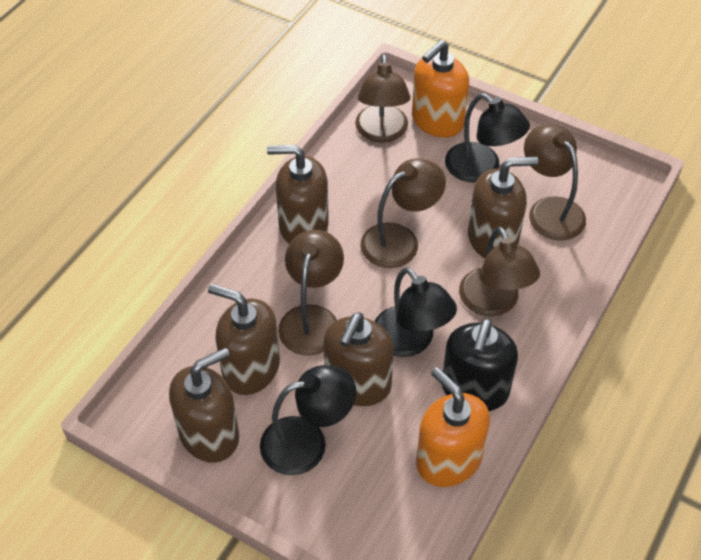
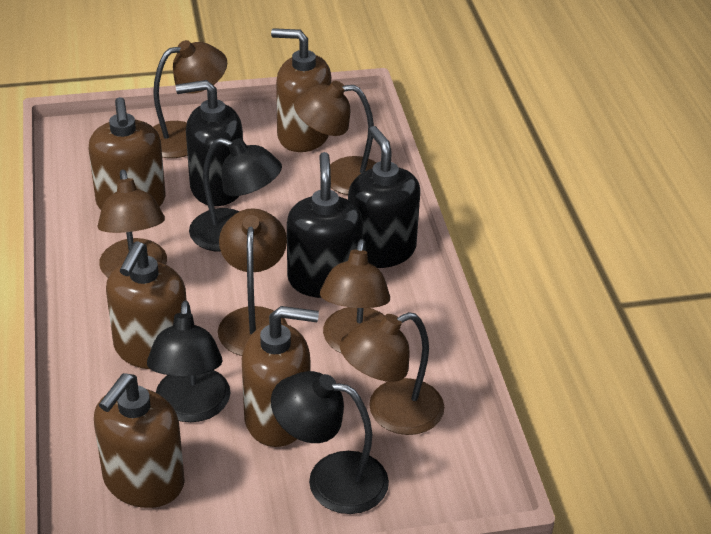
black soap dispenser: [442,319,518,411] = 1 -> [176,80,243,206] [287,152,363,298] [348,126,420,268] = 3
brown lamp: [278,230,344,356] [355,54,411,143] [360,158,446,268] [459,226,540,316] [524,125,586,241] = 5 -> [98,169,167,278] [153,40,227,158] [218,208,288,356] [294,81,376,195] [320,239,390,353] [340,312,444,435] = 6
orange soap dispenser: [412,40,469,138] [416,367,490,487] = 2 -> none = 0

